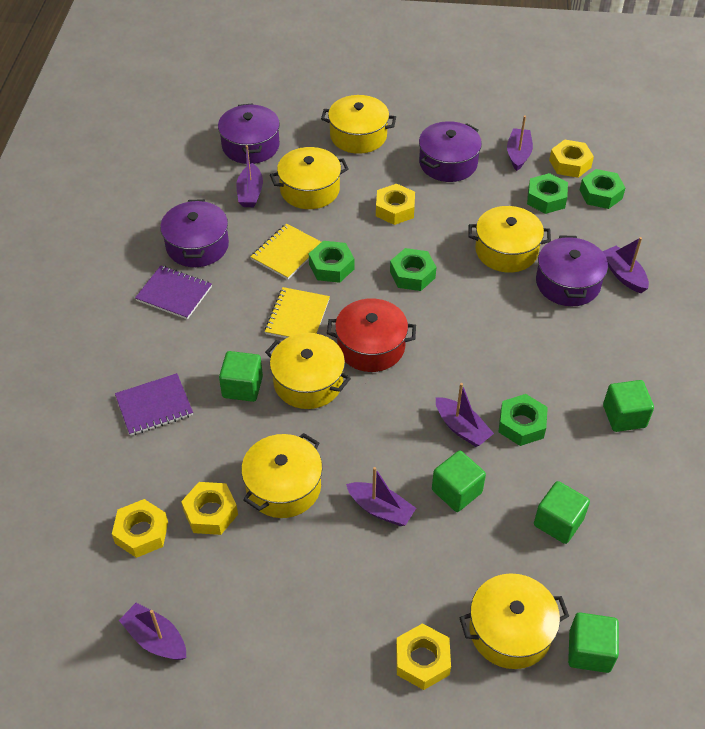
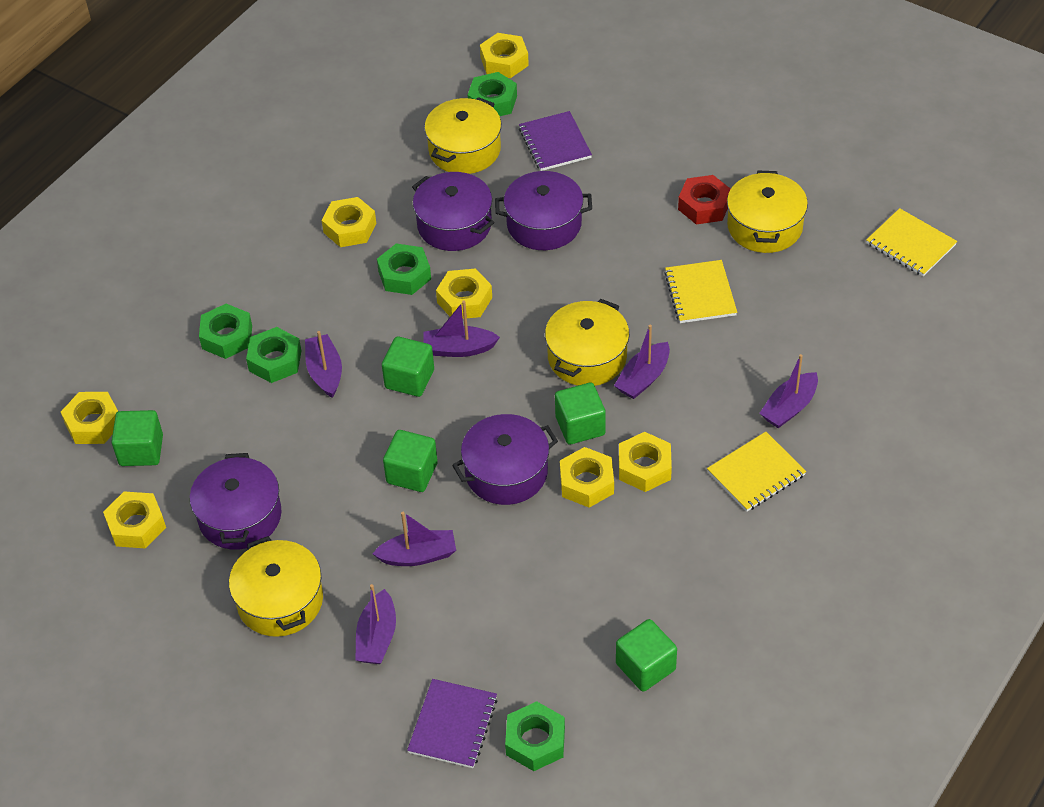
red nut: none = 0 -> [678,175,731,224] = 1
red pot: [327,298,416,372] = 1 -> none = 0
yellow notebook: [250,224,321,280] [265,287,330,338] = 2 -> [664,260,737,323] [707,432,806,512] [866,208,957,276] = 3
yellow nut: [112,499,168,558] [181,482,238,535] [376,184,415,225] [396,623,451,690] [549,139,594,178] = 5 -> [61,392,118,444] [103,491,166,548] [321,197,376,247] [436,268,492,319] [480,33,529,78] [560,447,614,508] [619,432,672,492] = 7
yellow pot: [241,433,322,518] [265,333,351,409] [270,147,349,209] [321,95,396,154] [459,573,569,669] [468,206,551,273] = 6 -> [229,536,323,637] [424,97,501,174] [545,299,629,386] [727,171,808,253] = 4

